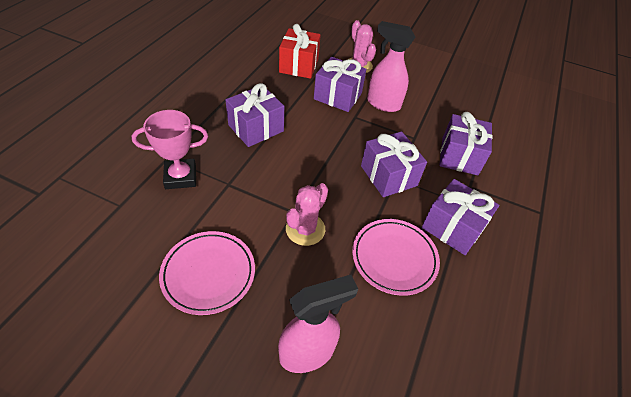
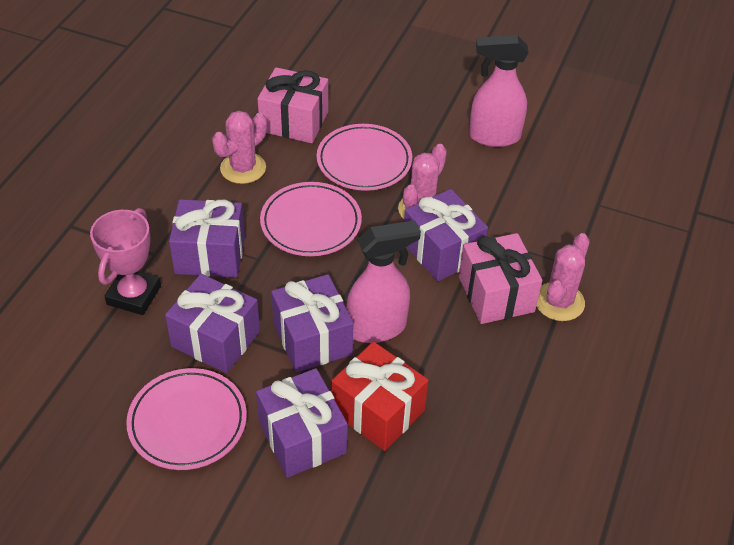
pink cactus: [286,183,328,246] [349,20,376,73] = 2 -> [212,111,267,184] [398,144,447,219] [536,233,590,321] = 3
pink gift: none = 0 -> [258,67,328,143] [459,233,542,324] = 2
pink plate: [159,231,255,315] [352,219,440,296] = 2 -> [126,368,247,470] [260,182,362,256] [317,124,412,191] = 3

